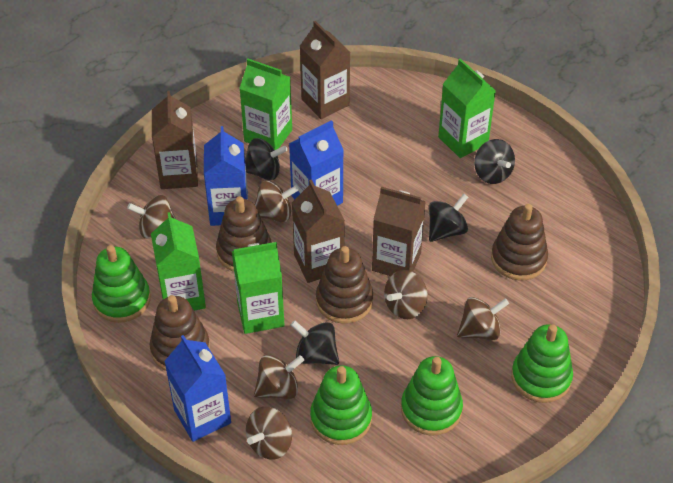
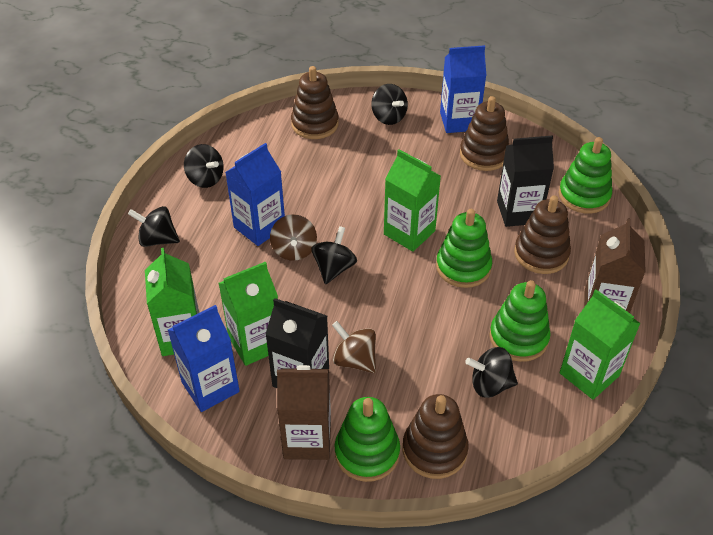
black carton: none = 0 -> [265,298,329,388] [497,135,554,227] = 2
black spinning top: [245,138,287,180] [291,320,339,365] [429,194,468,242] [474,139,515,184] = 4 -> [128,206,180,247] [184,144,224,188] [311,226,357,284] [371,84,408,125] [465,347,518,398] = 5
brown carton: [152,90,198,189] [292,179,345,283] [300,21,350,119] [372,187,426,276] = 4 -> [277,365,331,460] [584,218,646,313] = 2
brown spinning top: [127,195,177,239] [246,406,292,460] [254,355,304,399] [255,181,299,222] [384,270,428,319] [457,297,509,340] = 6 -> [270,214,317,261] [332,321,376,373] = 2

